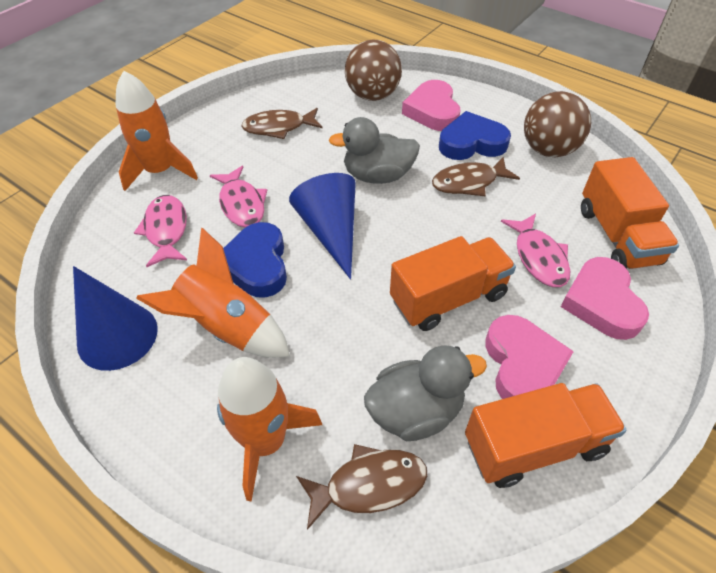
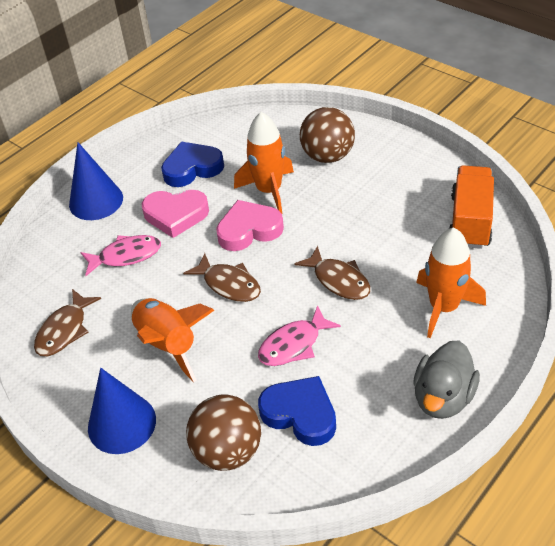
grey duck: [329,117,420,184] [364,345,487,441] = 2 -> [413,341,480,419] = 1
orange truck: [390,236,516,331] [465,383,627,488] [581,157,679,269] = 3 -> [449,165,494,249] = 1
pink fish: [134,195,187,267] [210,166,267,228] [501,213,570,287] = 3 -> [80,235,161,276] [258,305,341,366] = 2
pink heart: [402,80,460,131] [486,315,574,399] [561,257,649,340] = 3 -> [142,190,209,238] [216,200,284,251] = 2

